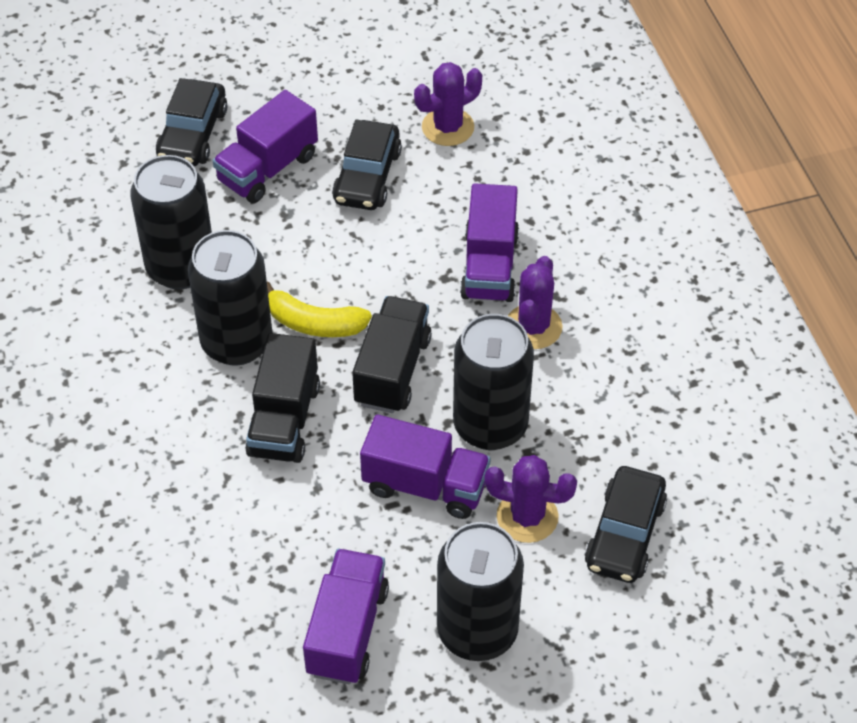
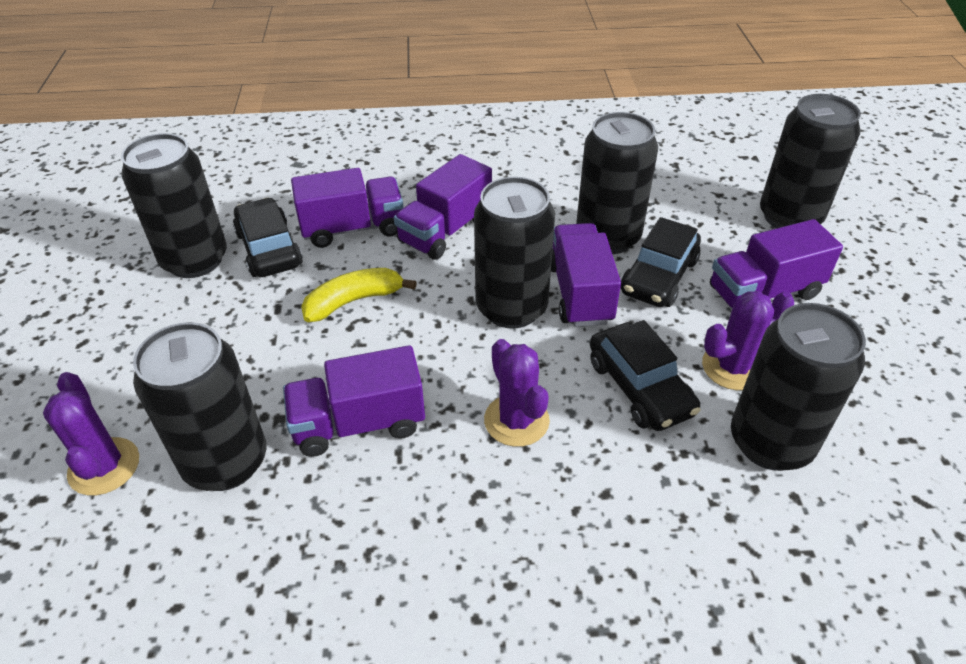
black can: [130,155,212,290] [188,230,273,366] [437,522,524,661] [453,314,534,450] = 4 -> [121,133,227,278] [133,322,267,491] [474,177,555,329] [576,112,658,254] [731,303,866,471] [760,94,861,228] = 6
black truck: [245,333,320,463] [352,296,432,413] = 2 -> none = 0
purple truck: [213,90,318,203] [303,549,389,684] [360,415,490,519] [460,184,519,302] = 4 -> [283,345,425,457] [291,168,403,248] [394,154,492,260] [551,223,621,327] [710,219,843,309] = 5

